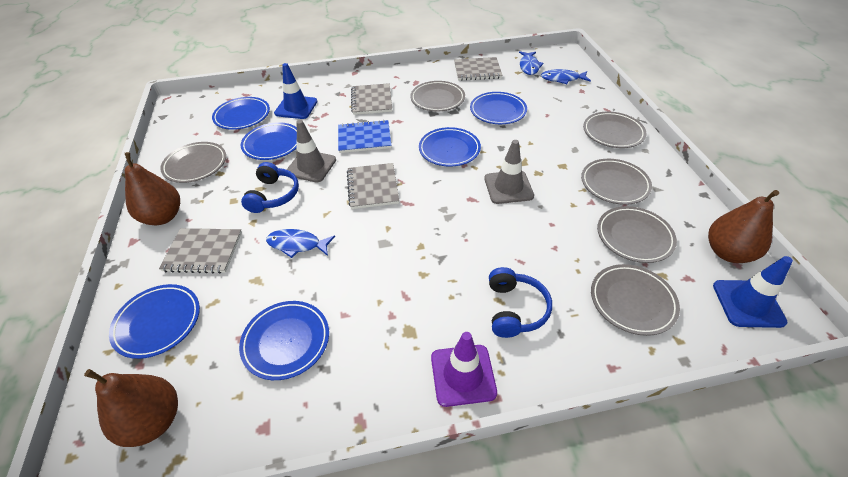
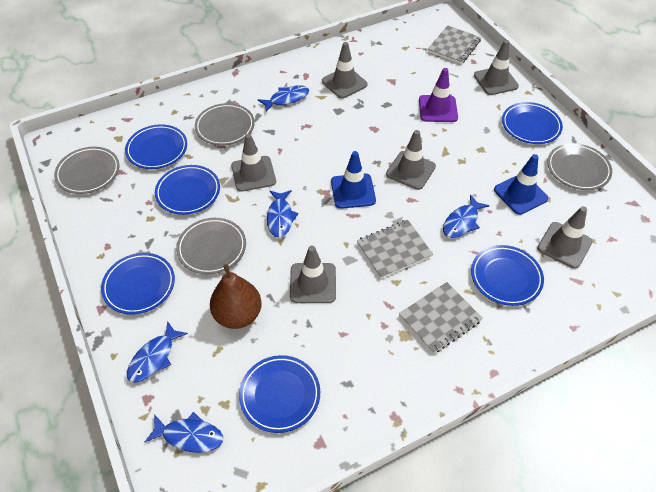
blue fish: [266,229,335,258] [519,51,544,75] [541,69,591,84] = 3 -> [127,321,188,383] [145,412,223,453] [258,85,309,112] [267,190,299,237] [443,195,490,238] = 5
blue headphones: [241,162,299,213] [489,267,552,338] = 2 -> none = 0
blue notebook: [338,120,391,153] = 1 -> none = 0
brown pear: [84,369,178,447] [125,152,180,225] [708,190,779,263] = 3 -> [210,264,262,329] = 1
grey notebook: [159,228,242,274] [347,163,399,209] [351,83,392,115] [454,57,503,81] = 4 -> [357,220,433,279] [399,282,483,354] [428,25,481,64] = 3
grey plate: [160,142,226,183] [410,81,465,111] [581,159,652,205] [583,112,646,148] [591,264,680,336] [597,206,677,263] = 6 -> [54,147,120,194] [176,218,246,274] [195,103,255,145] [547,143,612,190] = 4
grey traffic cone: [286,120,336,182] [484,140,534,204] = 2 -> [231,133,276,192] [290,246,336,303] [322,42,367,98] [386,130,436,190] [474,40,519,95] [537,206,593,269] = 6

